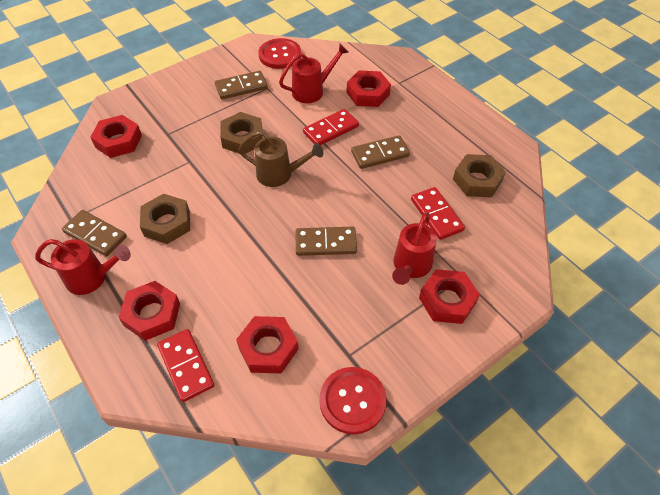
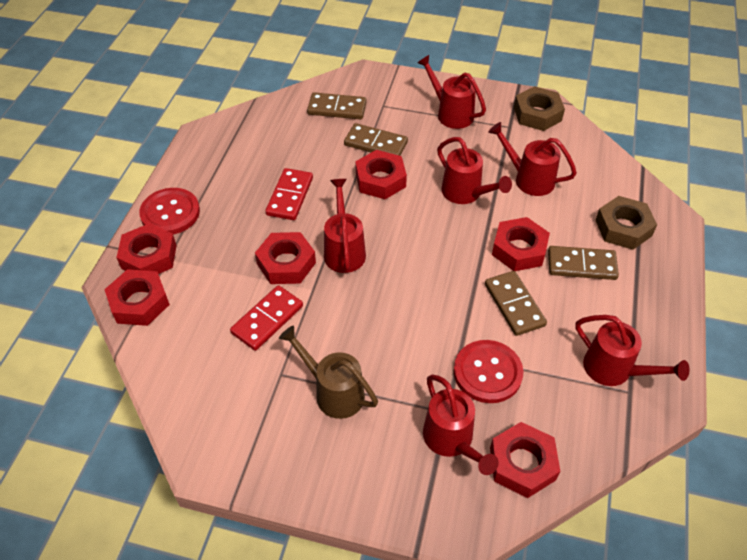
brown nut: [140,194,190,244] [220,112,263,154] [453,154,506,198] = 3 -> [514,86,565,131] [595,196,657,250] = 2
red domino: [157,329,214,402] [303,109,359,145] [411,187,465,240] = 3 -> [230,285,303,351] [265,168,313,220] = 2
red nut: [90,115,142,158] [118,281,180,341] [236,316,298,373] [347,70,391,107] [419,269,480,324] = 5 -> [104,269,170,326] [116,223,177,274] [255,232,316,284] [355,150,407,199] [490,422,560,498] [492,217,550,271] = 6
red watering can: [35,239,131,295] [279,44,349,103] [392,212,436,285] = 3 -> [324,179,366,273] [417,55,486,129] [423,374,499,475] [437,137,512,204] [488,122,577,196] [575,315,690,386] = 6

